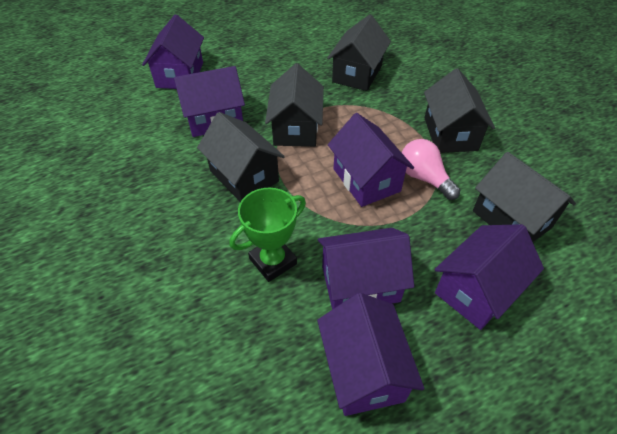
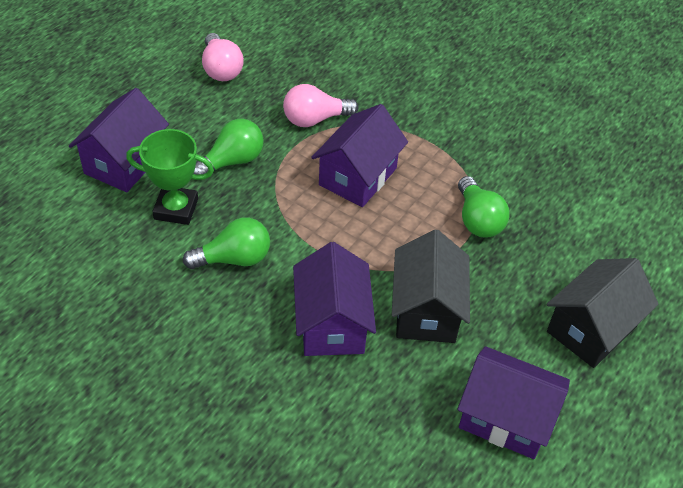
black house: [197,112,285,202] [265,63,324,147] [327,14,391,91] [424,68,495,153] [473,152,576,242] = 5 -> [392,229,470,343] [547,258,658,368] = 2
green light bulb: none = 0 -> [183,218,270,269] [194,119,263,175] [458,176,509,237] = 3
pink light bulb: [402,139,460,200] = 1 -> [202,33,244,81] [283,84,358,127] = 2
purple house: [142,14,204,89] [174,66,245,137] [317,293,424,416] [318,228,414,310] [328,113,414,207] [435,224,544,330] = 6 -> [69,88,169,192] [293,242,376,356] [311,104,408,207] [457,346,570,459] = 4

